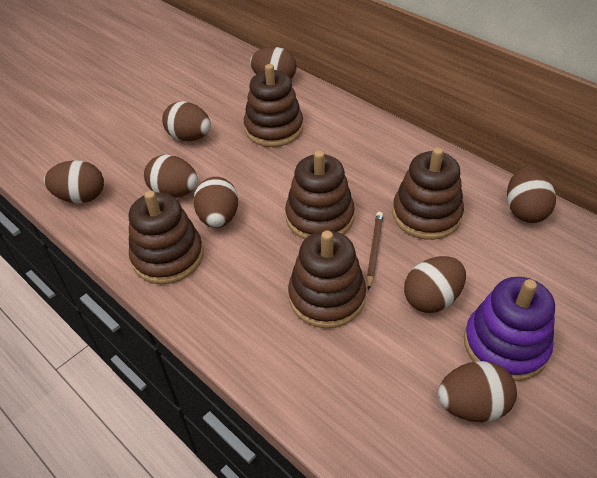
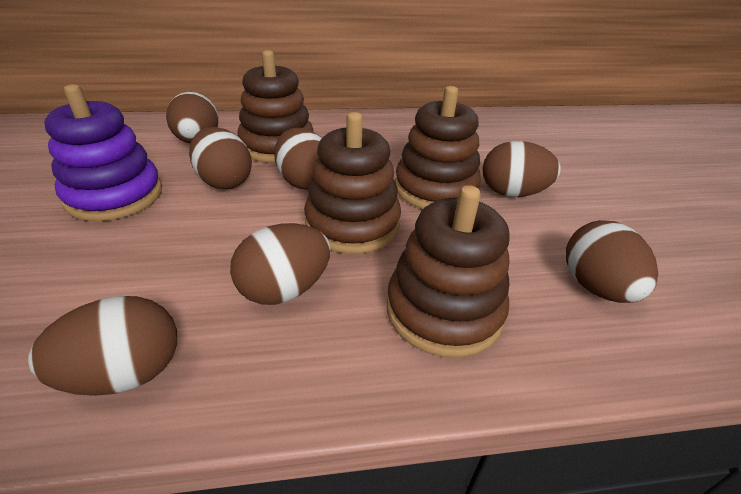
brown egg: [44,160,104,203] [144,155,198,198] [162,101,211,141] [193,177,238,228] [250,47,297,79] [404,256,466,313] [438,361,517,422] [507,168,556,223] = 8 -> [28,296,177,396] [166,92,219,143] [189,127,252,189] [230,223,331,305] [274,128,322,190] [482,141,561,197] [566,220,658,303] = 7
brown pencil: [367,212,383,290] = 1 -> none = 0
brown stacking toy: [129,191,203,284] [244,64,303,147] [285,150,355,239] [288,230,366,328] [392,147,464,240] = 5 -> [237,50,314,163] [304,112,401,254] [387,185,510,358] [395,86,481,209] = 4

